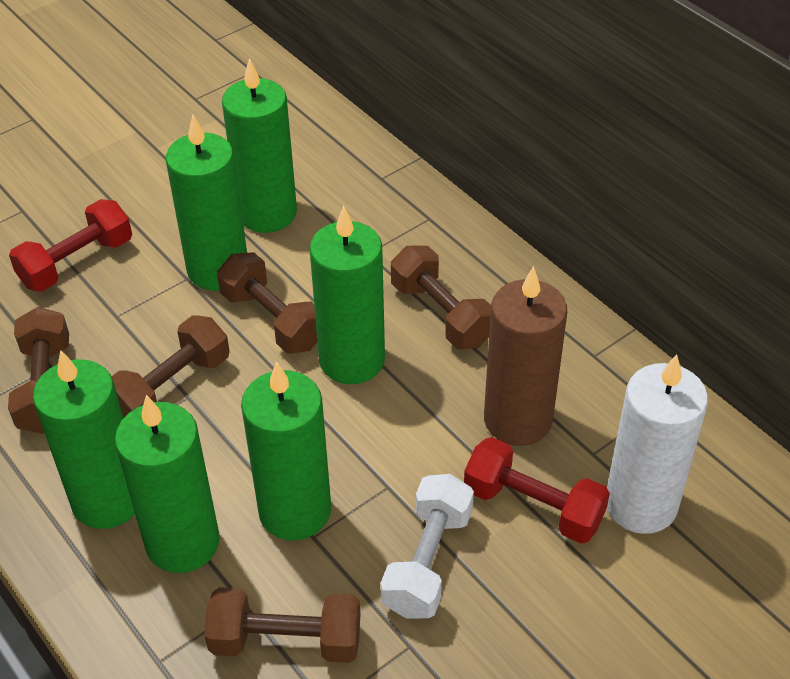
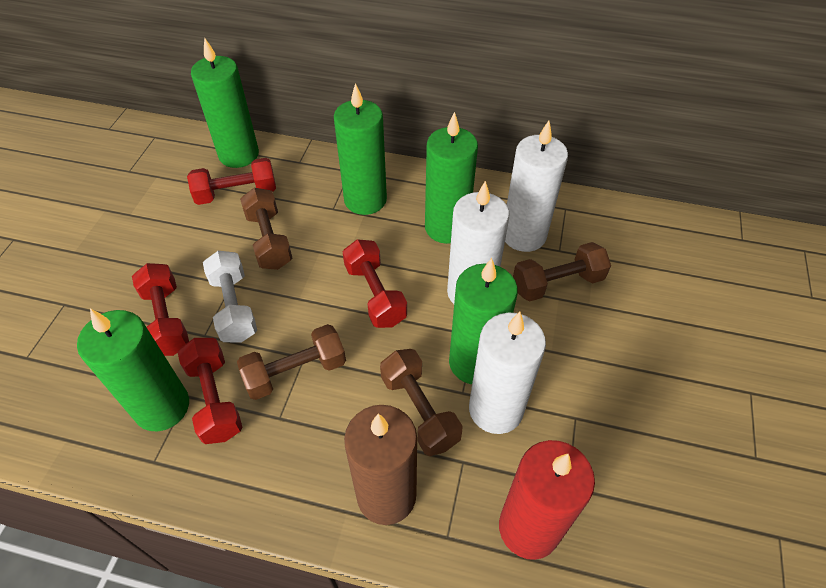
brown dumbbell: [8,307,69,434] [111,315,230,418] [204,587,361,663] [217,252,317,354] [391,246,491,349] = 5 -> [237,324,346,400] [240,188,292,270] [380,349,462,456] [513,242,611,301] = 4
green candle: [33,350,135,529] [115,395,220,573] [166,115,247,291] [222,58,297,233] [241,362,331,540] [310,206,385,384] = 6 -> [77,309,189,431] [191,37,259,168] [334,83,387,215] [425,112,478,244] [449,258,518,384] = 5
red candle: none = 0 -> [499,440,595,560] = 1
red dumbbell: [9,199,132,292] [464,437,610,543] = 2 -> [132,263,189,356] [178,338,242,444] [187,158,276,205] [343,239,407,328] = 4
white candle: [607,354,708,534] = 1 -> [447,181,510,304] [469,312,546,434] [505,121,568,252] = 3

